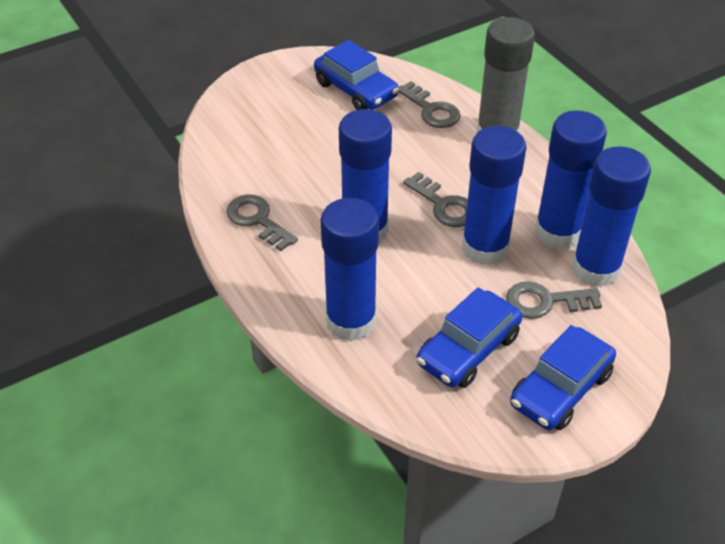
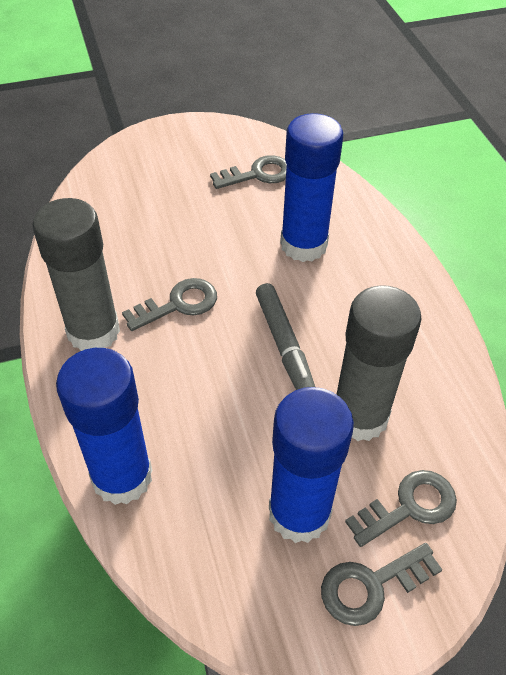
blue car: [314,40,399,110] [416,287,522,388] [510,325,616,430] = 3 -> none = 0
blue glue stick: [320,198,379,341] [339,109,392,243] [462,126,526,265] [535,110,607,249] [572,146,651,287] = 5 -> [56,348,152,505] [269,387,354,543] [280,113,343,262] = 3
grey glue stick: [476,17,535,134] = 1 -> [32,198,120,351] [336,285,422,441] = 2
grey marker: none = 0 -> [256,283,315,390] = 1

